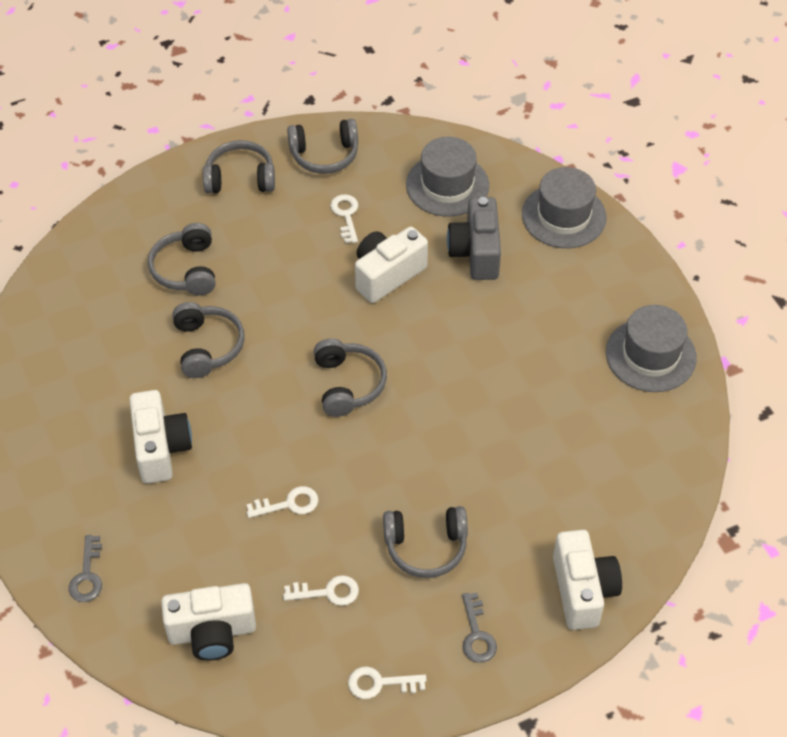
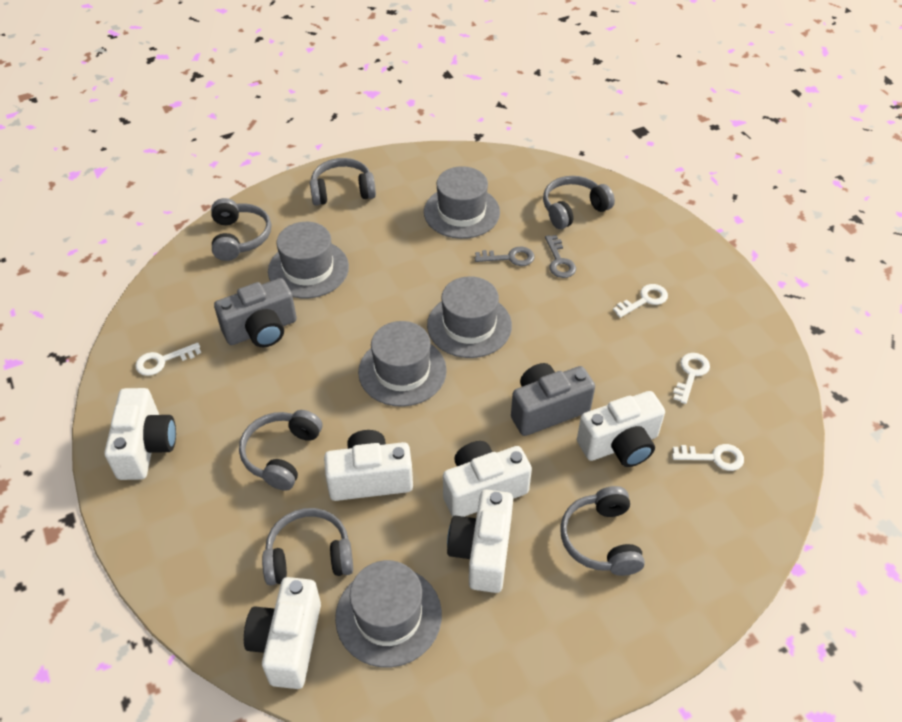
grey camera: [447,197,501,280] = 1 -> [214,278,297,347] [511,363,595,436] = 2
grey hat: [406,137,489,217] [522,167,607,248] [606,305,697,392] = 3 -> [268,222,349,298] [335,560,442,667] [358,321,447,407] [424,166,500,239] [427,276,512,358] = 5
white camera: [129,390,192,484] [161,583,256,661] [355,226,428,303] [553,530,622,630] = 4 -> [104,388,176,480] [244,577,321,689] [324,430,413,501] [443,441,532,517] [447,489,513,593] [577,391,665,467] = 6

